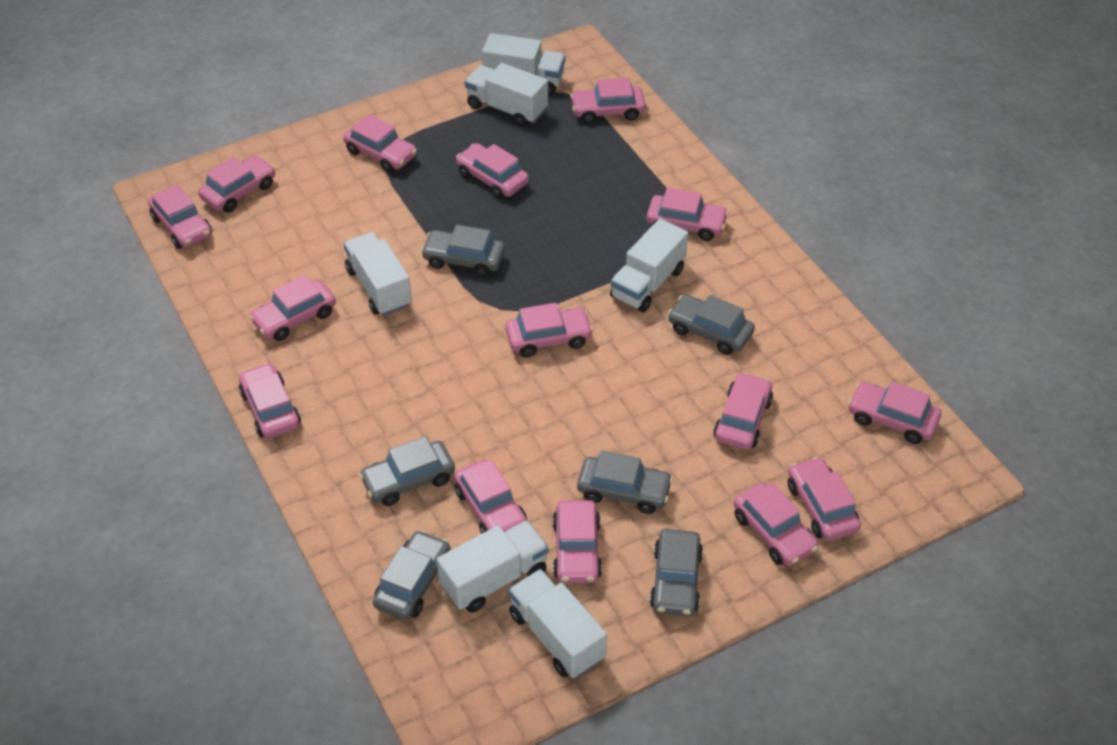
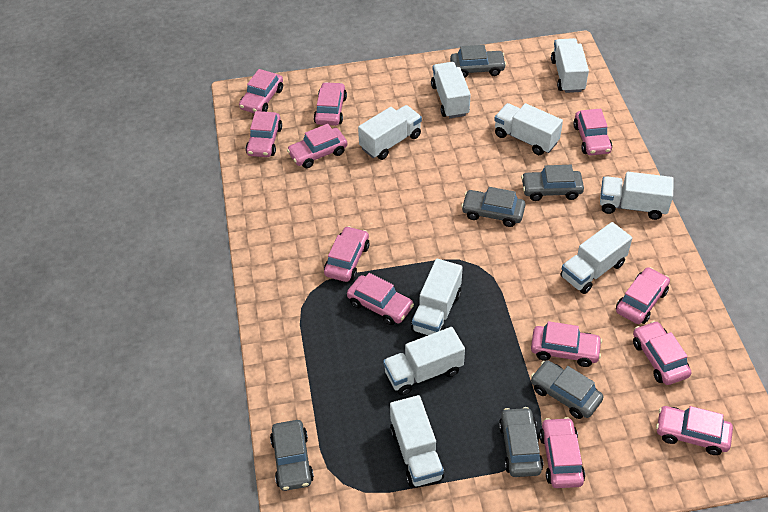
pink car: [148,184,212,249] [198,155,275,213] [239,363,301,438] [249,275,336,341] [343,114,417,172] [454,459,527,534] [456,143,529,199] [505,303,593,357] [553,500,602,583] [570,78,645,123] [647,188,729,241] [713,372,773,450] [733,483,818,566] [788,457,861,541] [848,382,941,444] = 15 -> [239,69,283,113] [246,111,282,157] [287,124,347,168] [314,82,347,126] [324,226,369,282] [347,273,414,325] [531,321,602,367] [539,417,585,488] [573,108,612,155] [616,267,670,324] [633,321,691,385] [656,406,733,455] = 12
white truck: [344,232,412,316] [437,520,549,613] [465,63,548,127] [482,33,566,95] [509,569,607,678] [610,219,688,312] = 6 -> [358,105,422,160] [383,327,465,396] [390,395,444,487] [411,259,463,335] [431,62,471,118] [494,103,563,155] [551,38,589,93] [561,222,632,294] [600,172,674,220] = 9

